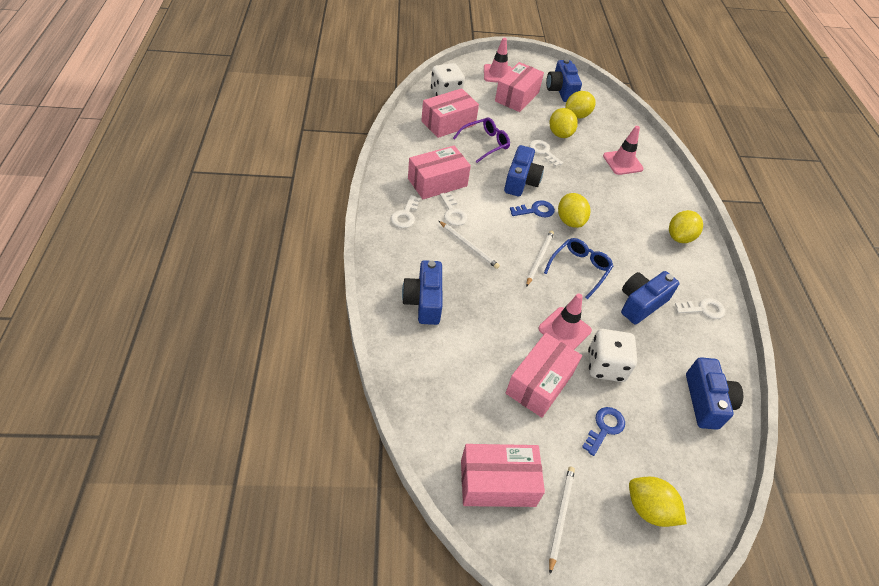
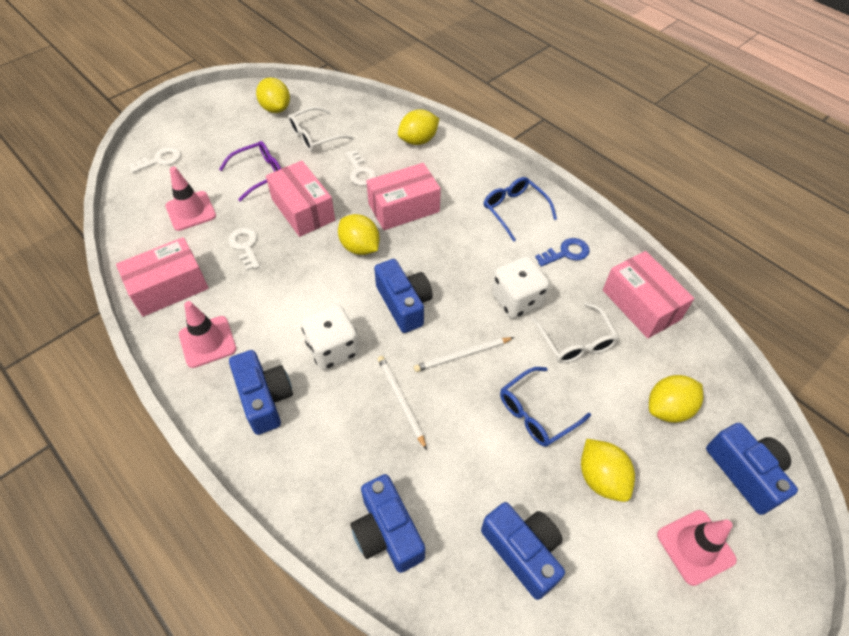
blue glasses: [544,238,613,299] = 1 -> [484,177,557,242] [500,367,591,447] = 2
blue key: [510,200,555,218] [582,407,625,456] = 2 -> [535,238,590,267] = 1
pink box: [408,146,471,199] [421,88,479,138] [461,444,545,507] [495,62,544,112] [506,333,582,418] = 5 -> [116,237,209,317] [266,161,335,237] [366,163,441,230] [603,251,694,338] = 4
white glasses: none = 0 -> [288,106,353,152] [532,302,619,363] = 2
white key: [391,195,421,228] [440,192,468,226] [529,140,563,167] [675,298,725,319] = 4 -> [129,147,181,173] [228,227,260,271] [346,150,376,186] = 3
white pencil: [439,221,500,269] [526,230,554,287] [549,467,575,574] = 3 -> [378,356,427,450] [414,337,514,372] = 2

